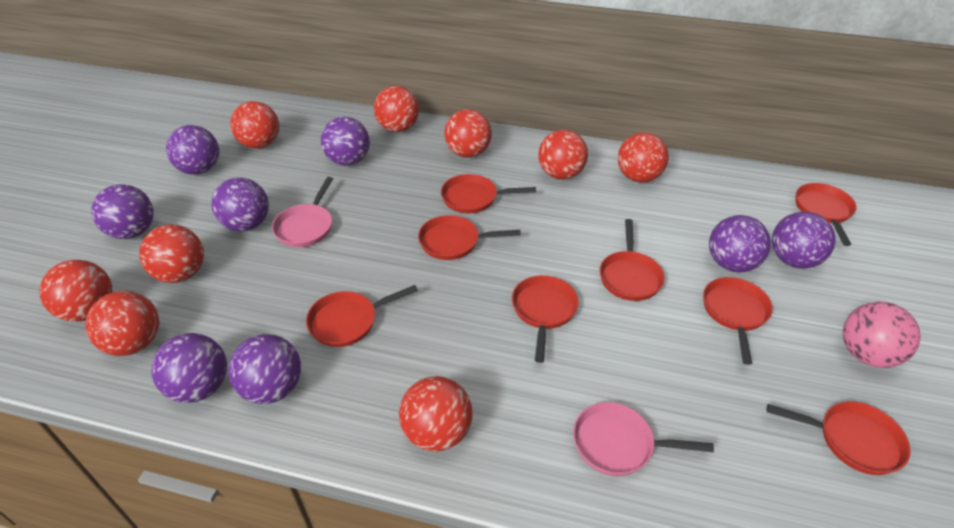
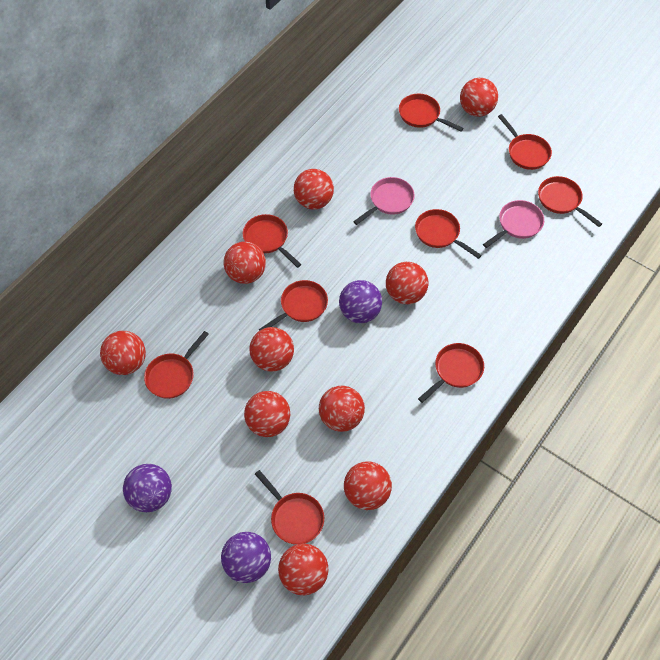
pink ball: [843,302,921,368] = 1 -> none = 0
purple ball: [92,184,154,239] [151,333,227,403] [166,125,219,175] [211,177,269,232] [228,334,301,404] [321,117,370,166] [709,215,771,272] [772,212,836,268] = 8 -> [123,464,172,512] [221,532,271,583] [339,280,382,323] = 3
red ball: [39,260,113,322] [85,291,160,356] [139,225,204,283] [230,101,280,149] [374,86,419,132] [399,376,472,451] [444,109,492,157] [538,130,588,179] [618,132,669,182] = 9 -> [100,331,146,375] [224,242,266,284] [244,391,290,437] [249,327,294,372] [278,544,329,595] [294,169,334,209] [319,386,365,432] [344,462,392,510] [386,262,428,304] [460,78,498,117] = 10
red pan: [306,285,418,347] [418,215,521,260] [441,174,536,213] [512,275,579,363] [600,219,664,301] [703,277,773,365] [767,401,911,475] [795,183,856,246] = 8 -> [144,331,209,399] [243,214,301,268] [255,470,324,545] [259,280,328,331] [399,94,464,132] [415,209,482,259] [418,343,484,403] [498,114,552,170] [538,176,602,227] = 9

